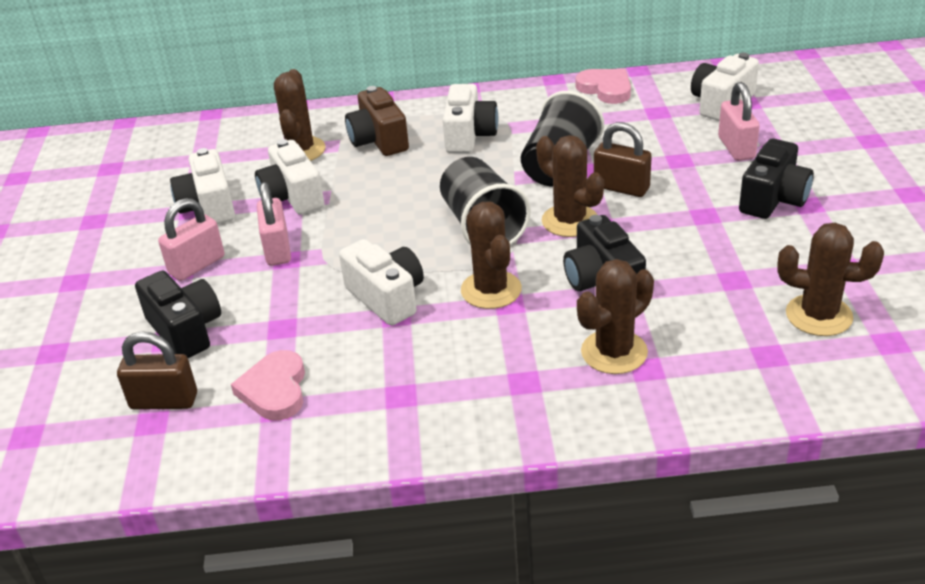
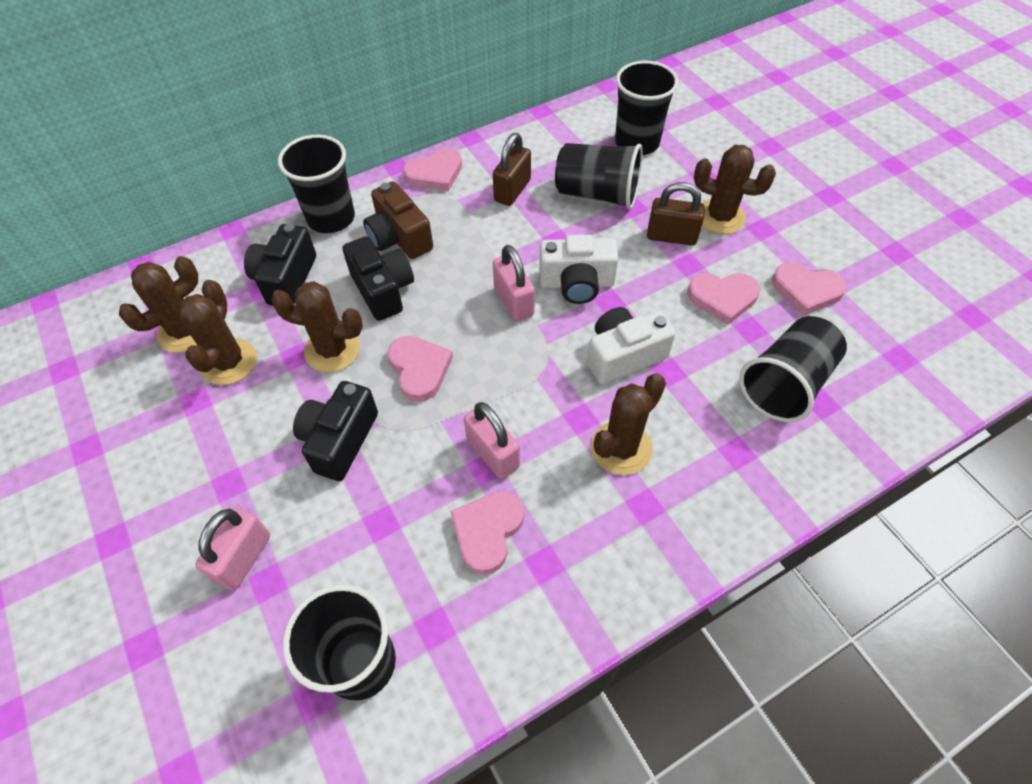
black cup: [440,157,531,245] [521,91,604,186] = 2 -> [278,135,355,233] [283,585,396,701] [555,143,643,209] [615,61,679,155] [739,316,847,422] = 5
pink heart: [231,350,305,421] [575,69,631,104] = 2 -> [388,336,453,402] [403,148,462,191] [450,491,524,575] [687,273,760,325] [772,262,847,315] = 5
white camera: [170,148,235,224] [255,139,324,215] [339,239,424,326] [443,84,498,153] [691,53,759,121] = 5 -> [539,235,619,304] [587,307,676,385] = 2

